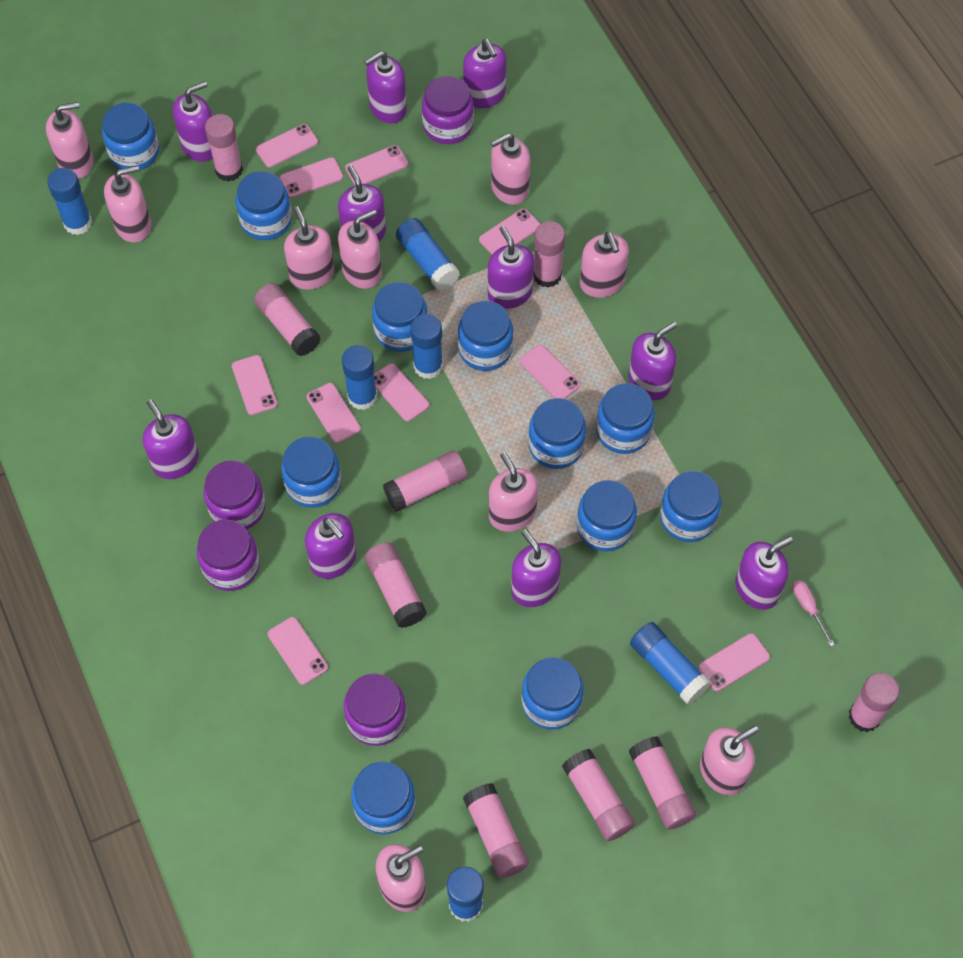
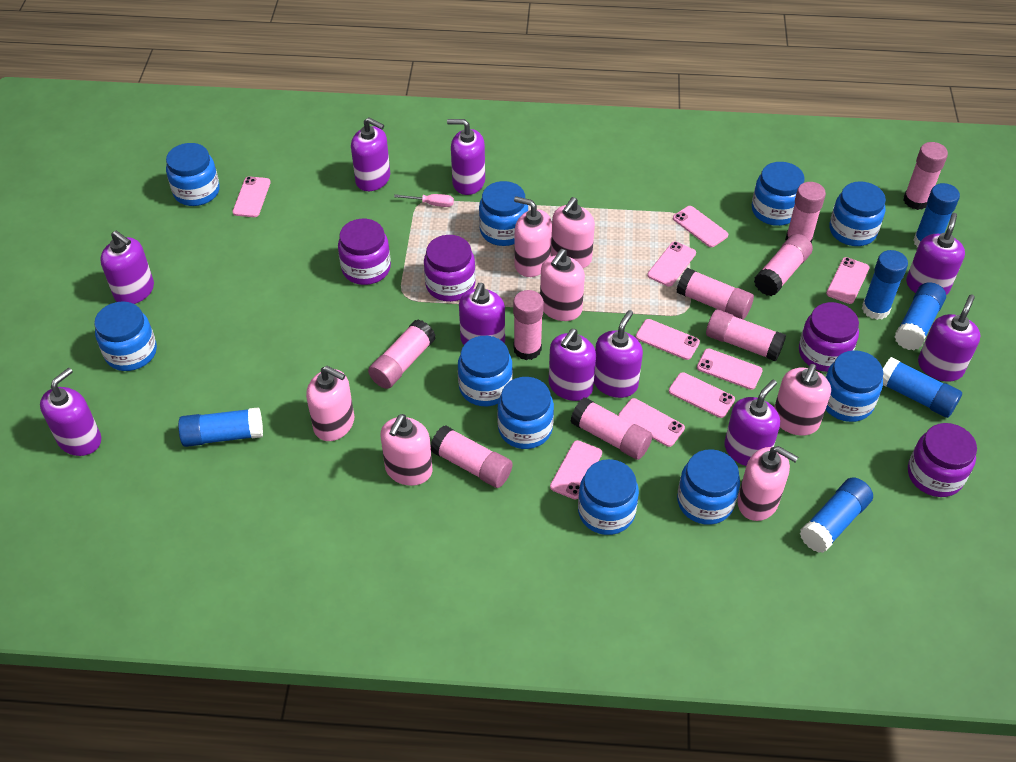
blue jar: [102,103,159,170] [236,171,292,240] [281,437,341,508] [351,762,416,834] [372,282,428,352] [458,301,513,371] [521,657,584,730] [528,398,586,469] [577,480,637,552] [596,383,655,454] [660,471,721,542] = 11 -> [94,301,157,371] [166,143,220,206] [458,336,513,406] [479,181,528,246] [497,377,554,449] [578,459,639,535] [677,449,740,525] [752,162,805,226] [826,350,883,422] [829,181,886,246] = 10
pink phone: [232,355,277,415] [256,124,318,167] [268,617,328,685] [280,157,343,198] [306,383,361,443] [345,145,408,185] [374,363,429,421] [479,208,540,255] [519,344,581,399] [698,633,770,691] = 10 -> [233,176,271,217] [550,440,602,499] [618,398,685,447] [636,319,700,360] [647,241,696,287] [669,372,735,418] [673,206,728,247] [697,349,763,390] [826,257,870,304] = 9
pink soap dispenser: [46,102,93,179] [104,165,151,243] [284,206,335,290] [338,210,382,289] [376,844,426,912] [489,452,538,532] [491,133,530,205] [580,232,629,298] [700,726,759,795] = 9 -> [306,366,354,441] [380,414,432,486] [514,196,552,277] [540,249,585,321] [551,197,595,268] [737,446,798,521] [774,364,831,436] = 7

